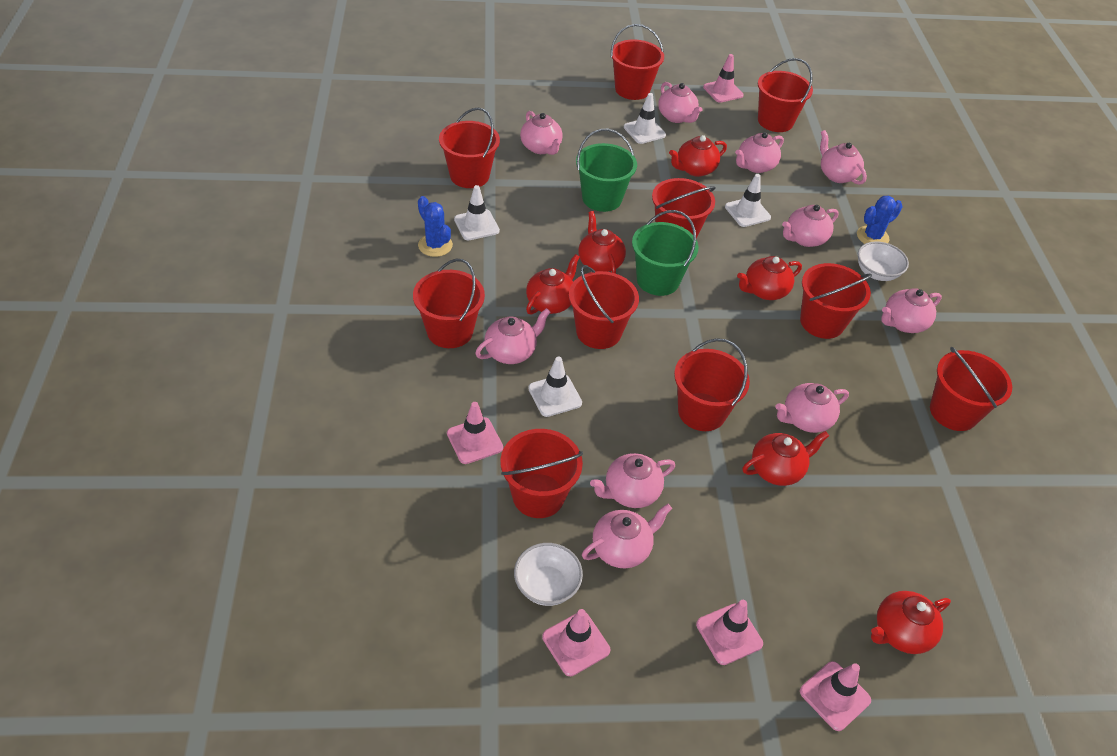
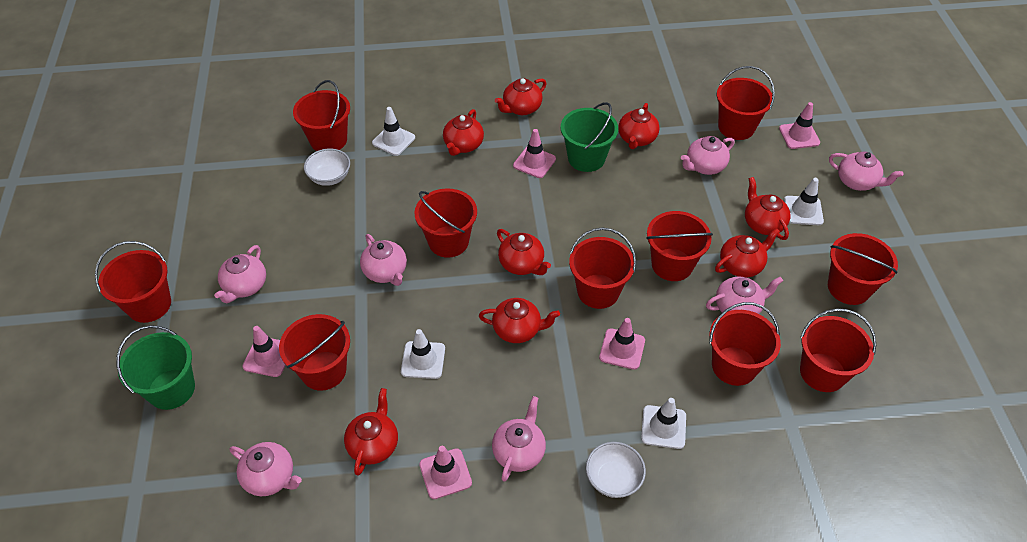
blue cactus: [418,196,453,257] [857,196,903,244] = 2 -> none = 0
pink teapot: [475,308,550,364] [520,111,563,155] [582,504,672,568] [590,453,675,508] [658,82,703,123] [735,132,784,173] [775,383,849,433] [782,205,839,247] [820,130,867,185] [881,288,942,333] = 10 -> [214,245,266,303] [230,442,302,496] [360,234,407,286] [492,396,546,482] [681,136,735,175] [706,277,783,314] [829,152,903,191] = 7
red teapot: [526,254,580,315] [578,211,626,273] [669,135,727,177] [737,256,802,300] [743,431,829,486] [871,591,951,654] = 6 -> [344,388,398,475] [443,109,484,156] [479,298,560,343] [495,78,546,115] [497,229,551,275] [618,103,660,149] [715,228,780,278] [745,177,791,240] = 8

